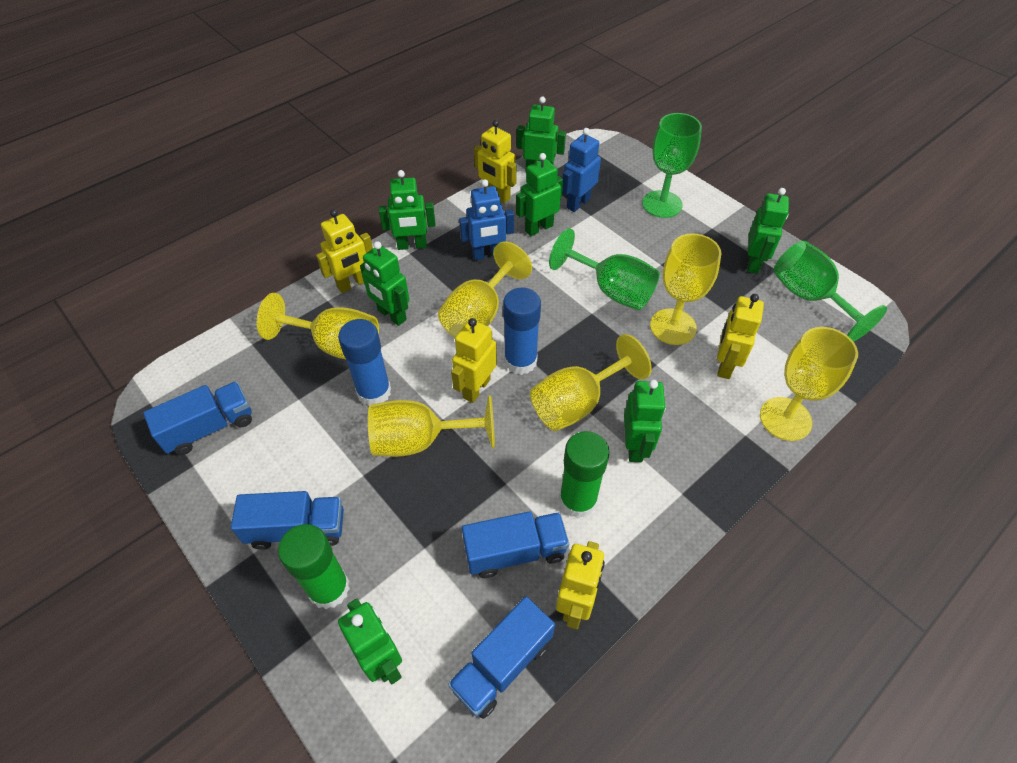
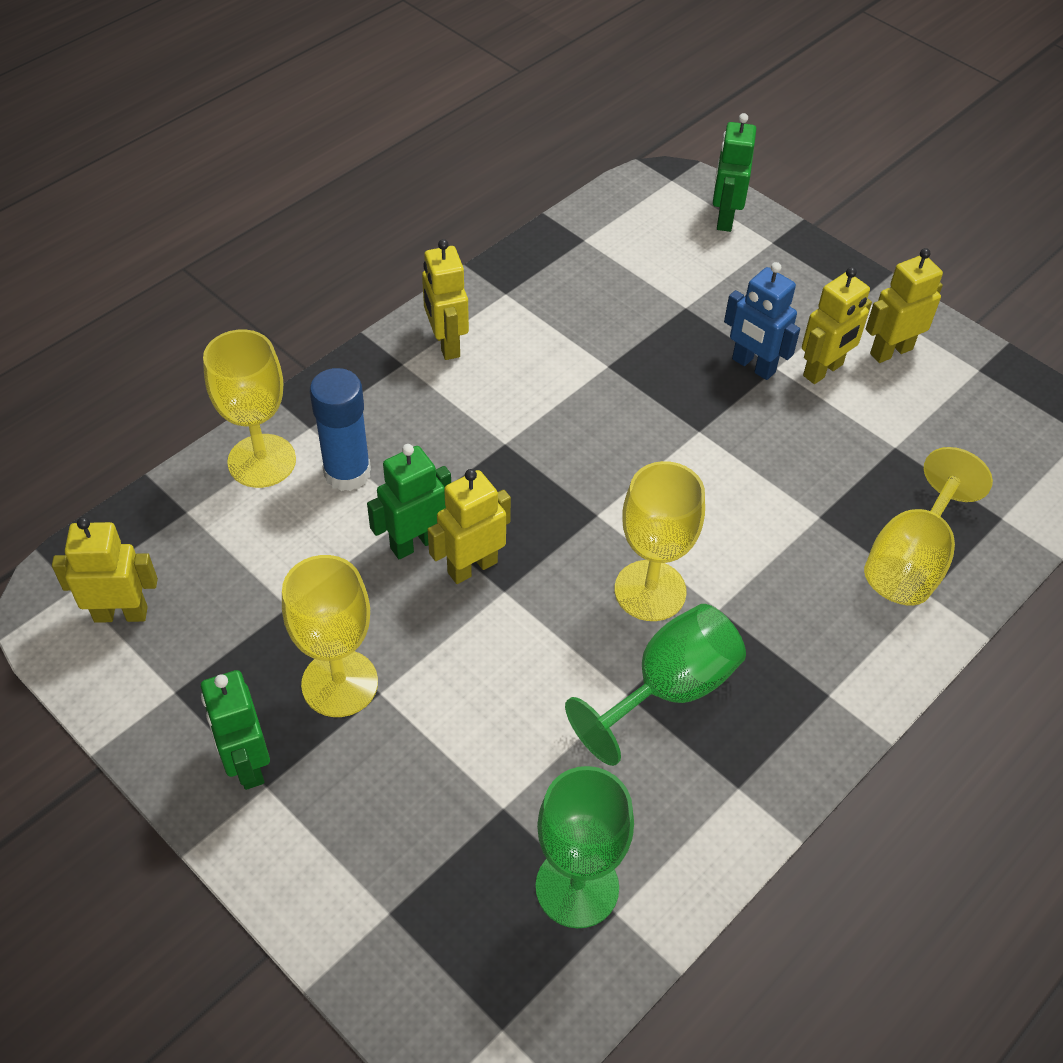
blue glue stick: [338,319,391,405] [503,288,541,375] = 2 -> [310,368,371,491] = 1
blue robot: [459,179,514,260] [562,128,601,212] = 2 -> [724,262,800,380] = 1
blue truck: [143,382,252,455] [231,491,344,550] [448,596,555,719] [462,511,569,578] = 4 -> none = 0
green glue stick: [278,524,350,609] [559,431,610,518] = 2 -> none = 0
green goblet: [549,228,660,310] [642,113,702,218] [773,241,887,341] = 3 -> [535,766,634,928] [565,604,746,766] = 2
green robot: [338,599,402,684] [360,241,409,326] [379,170,436,250] [516,153,563,236] [517,96,566,169] [624,380,666,462] [747,188,789,274] = 7 -> [201,670,270,790] [367,444,451,559] [713,113,756,232] = 3
yellow goblet: [257,293,379,359] [368,395,495,457] [438,242,532,337] [530,334,652,431] [650,233,722,345] [760,327,858,441] = 6 -> [203,329,296,488] [282,555,378,717] [614,461,705,621] [864,447,993,605] = 4

